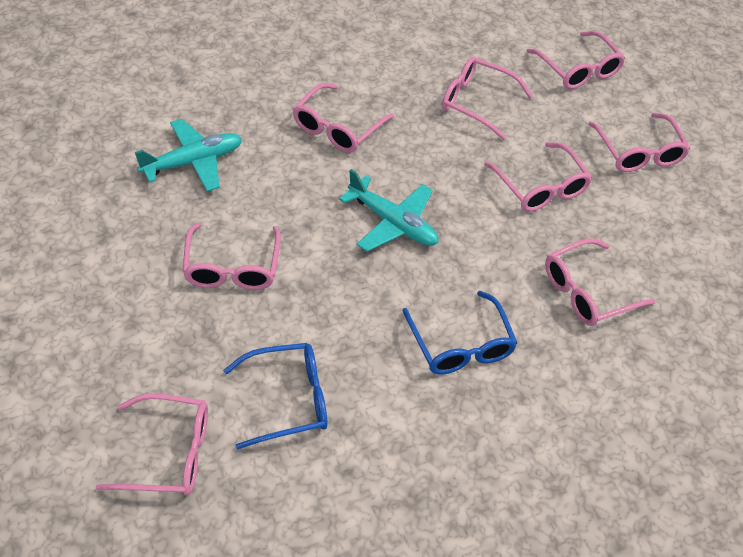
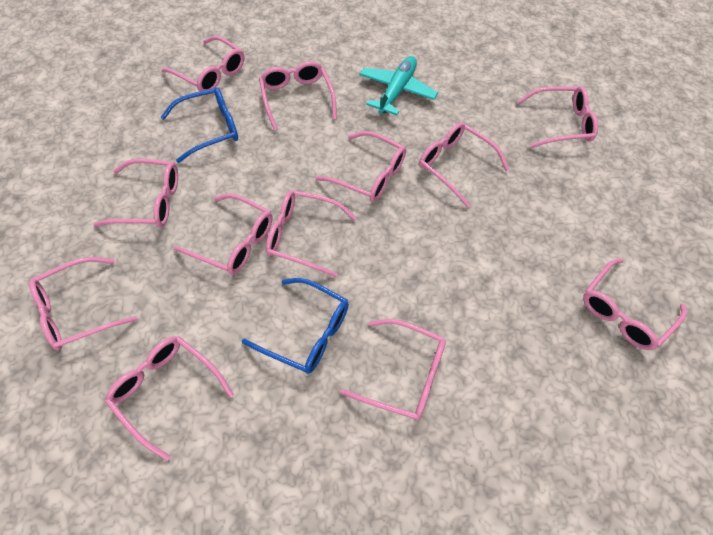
pink glasses: [96,393,208,495] [183,223,281,290] [293,83,395,153] [442,56,533,140] [484,142,592,211] [527,31,625,89] [545,238,655,326] [588,113,690,172] = 8 -> [29,257,138,350] [93,159,178,227] [105,336,234,461] [162,36,244,92] [174,193,272,275] [259,61,337,131] [266,190,357,277] [316,131,406,202] [340,319,446,421] [419,122,510,208] [517,86,598,148] [583,258,687,350] = 12
turquoise plane: [135,119,242,191] [339,169,438,252] = 2 -> [359,56,438,115] = 1

